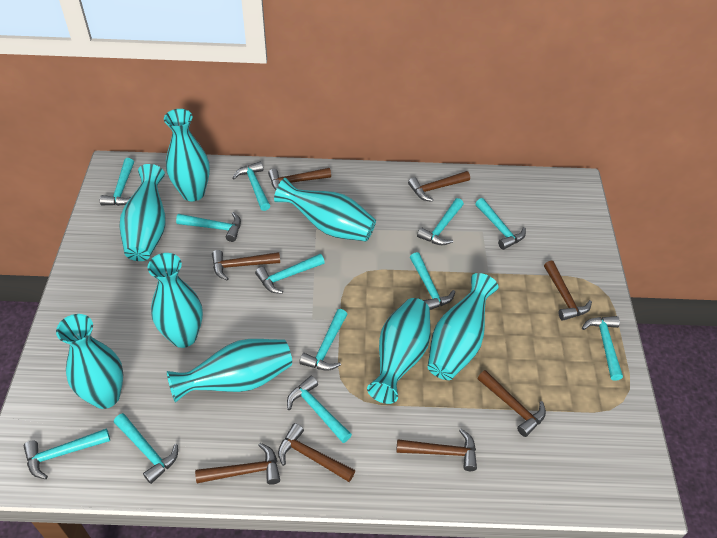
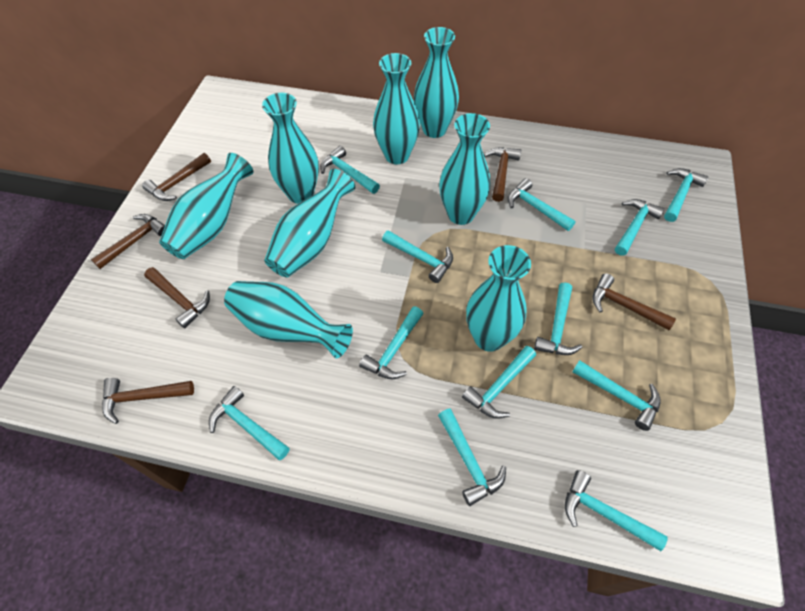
brown hammer: [195,443,280,485] [212,250,280,280] [268,168,331,190] [278,423,355,482] [396,429,477,471] [408,171,470,202] [477,370,546,437] [544,261,592,321] = 8 -> [91,214,165,269] [102,378,194,424] [142,153,211,201] [144,267,210,328] [484,147,521,202] [592,273,676,330] = 6

